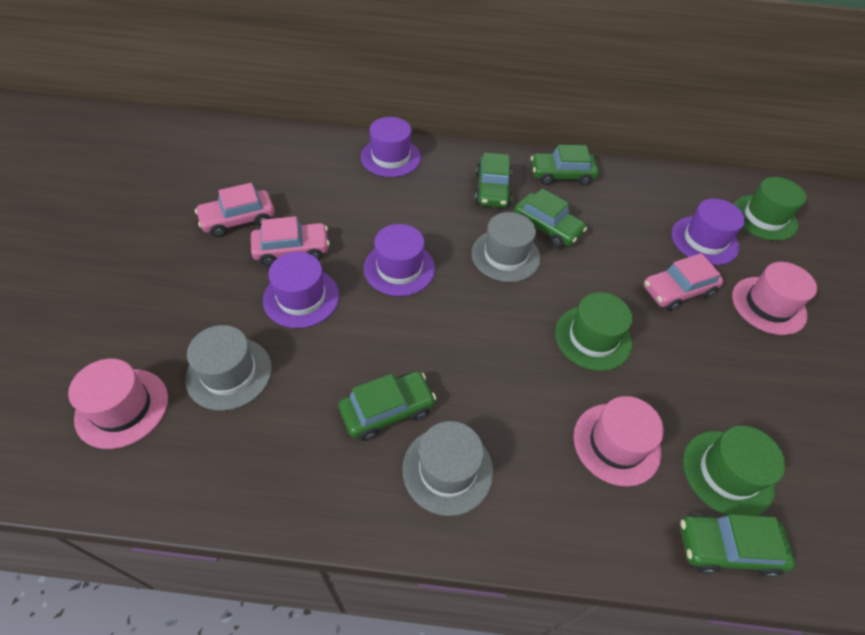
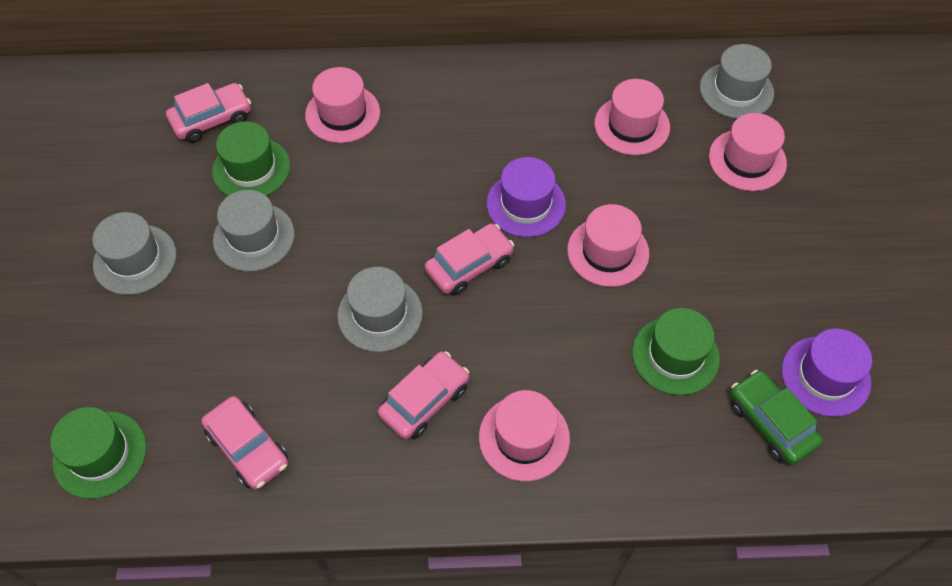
green car: [339,371,436,441] [475,153,512,208] [514,188,587,248] [531,145,599,186] [680,513,795,578] = 5 -> [730,370,823,465] = 1
grey hat: [185,325,272,411] [402,421,493,516] [471,212,541,282] = 3 -> [92,212,177,295] [213,190,295,272] [337,267,423,352] [700,44,774,119] = 4
pink car: [195,183,275,237] [251,216,330,266] [644,253,724,311] = 3 -> [166,83,251,143] [202,396,288,490] [378,351,469,439] [425,223,514,296] = 4
pink hat: [68,359,168,449] [574,396,664,487] [732,262,817,335] = 3 -> [305,67,380,143] [479,390,570,481] [567,204,649,287] [594,79,670,155] [709,113,787,191] = 5
purple hat: [263,252,339,328] [361,117,421,177] [364,224,435,296] [672,199,745,265] = 4 -> [487,157,566,237] [782,329,872,417] = 2

